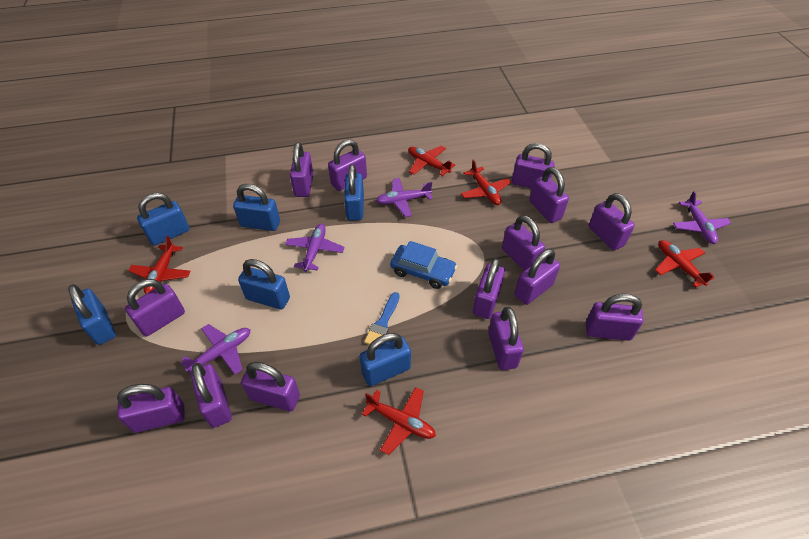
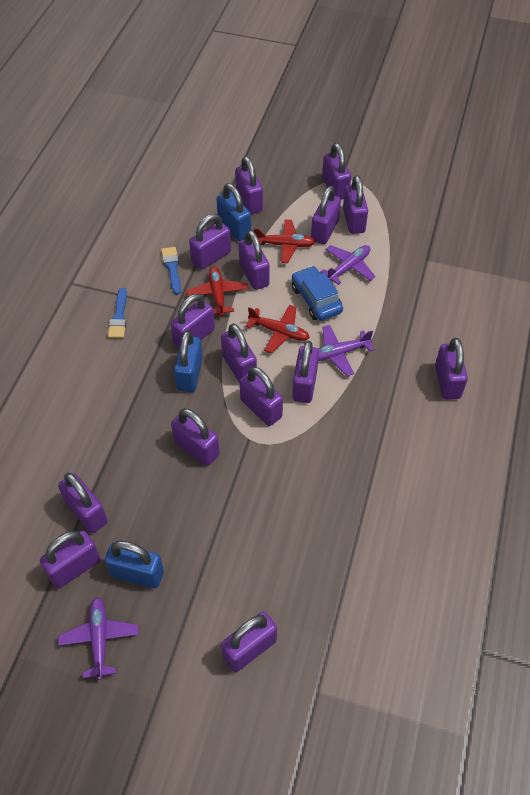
blue brush: [364,292,400,345] = 1 -> [108,288,127,338] [161,247,181,295] = 2
blue padlock: [68,284,116,345] [137,193,189,246] [233,184,280,231] [238,259,290,309] [344,164,364,220] [359,333,411,386] = 6 -> [105,541,164,588] [174,330,203,392] [217,183,251,241] = 3
purple padlock: [117,384,185,433] [125,279,185,336] [191,363,232,428] [241,362,300,412] [290,142,314,197] [328,139,367,191] [473,258,505,319] [488,307,524,370] [502,215,545,271] [512,143,555,189] [514,249,560,305] [529,167,569,223] [586,294,644,341] [589,193,635,250] = 14 -> [40,531,100,588] [58,473,108,533] [171,294,215,348] [171,408,220,466] [189,214,231,270] [221,324,257,383] [221,612,277,672] [235,156,263,214] [239,230,270,290] [240,367,283,426] [292,341,319,403] [311,186,341,244] [322,143,351,200] [343,175,368,234] [435,338,468,400] = 15
purple plane: [180,324,250,375] [285,224,345,272] [376,178,432,217] [673,191,731,244] = 4 -> [58,597,139,680] [318,325,374,376] [320,245,375,285] = 3
red plane: [128,236,191,294] [362,387,436,455] [408,146,455,176] [461,159,511,205] [655,240,714,287] = 5 -> [186,266,248,316] [246,305,310,353] [254,220,315,263] = 3

